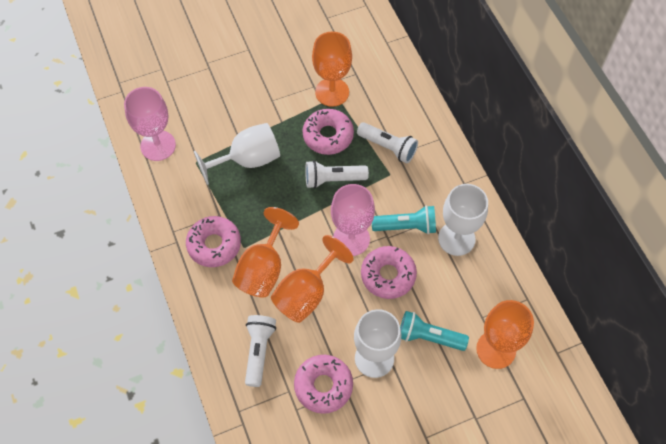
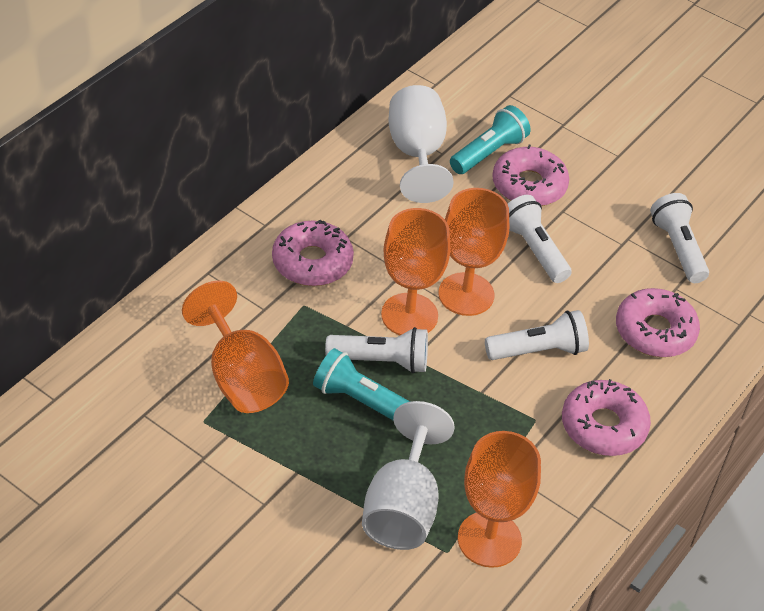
pink goblet: [124,87,176,161] [331,184,375,256] = 2 -> none = 0
white flashlight: [245,315,276,387] [305,160,369,189] [357,122,418,163] = 3 -> [325,327,428,373] [485,310,589,360] [508,195,572,283] [650,193,709,283] = 4
white goblet: [194,123,280,185] [354,309,401,378] [438,184,488,256] = 3 -> [362,401,455,550] [389,85,454,203] = 2

